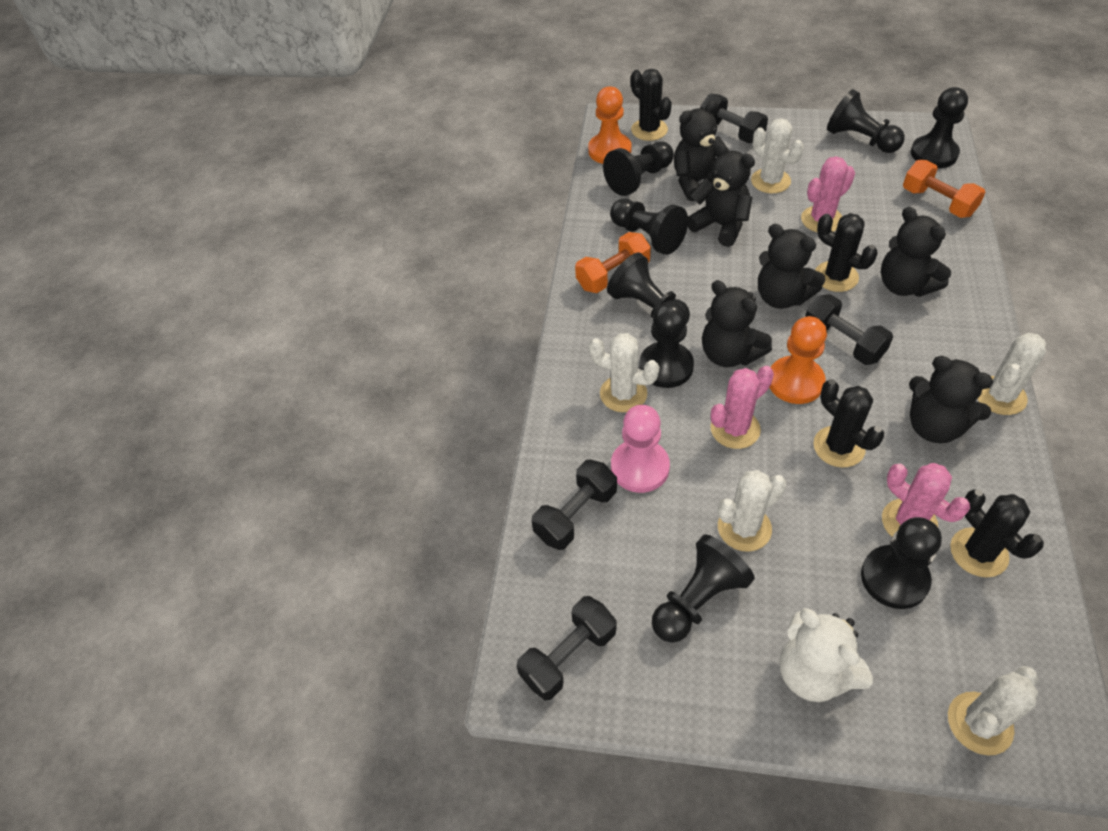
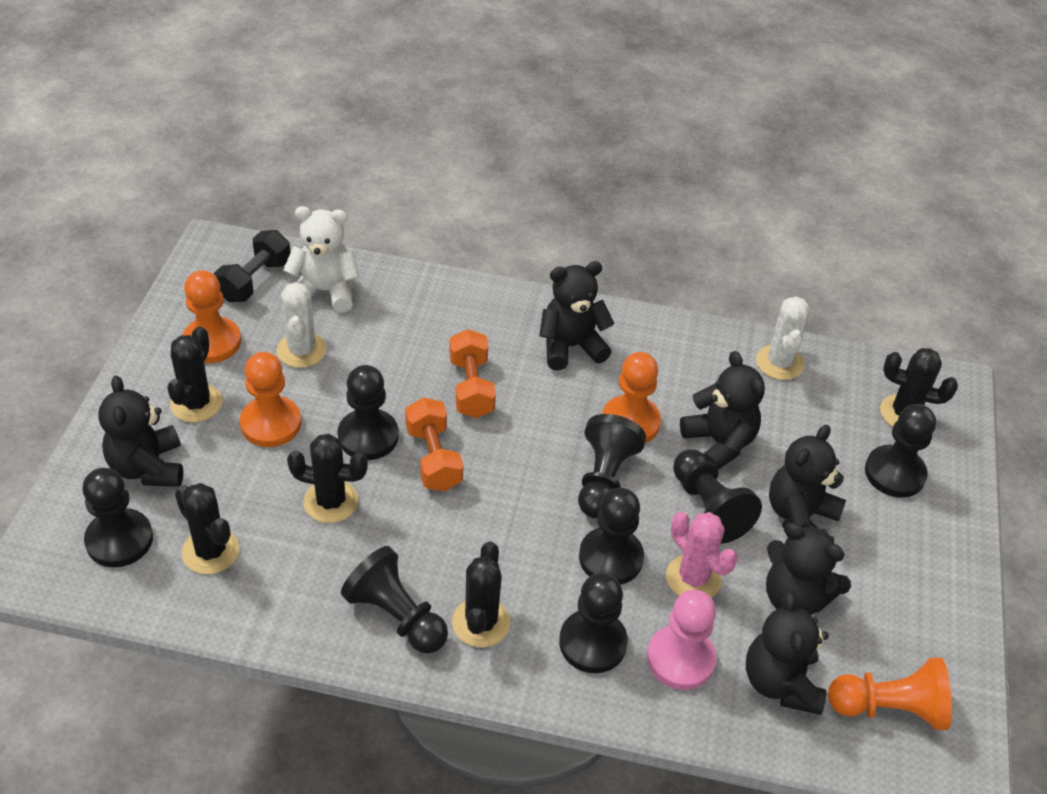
black cactus: [631,69,672,141] [814,379,884,467] [815,213,878,292] [950,489,1044,577] = 4 -> [167,326,223,422] [175,483,239,574] [287,434,368,523] [452,541,510,647] [880,348,958,427] = 5
black dumbbell: [517,596,616,700] [532,460,617,550] [700,94,768,143] [805,294,893,365] = 4 -> [214,230,291,302] = 1
orange pawn: [588,86,631,164] [769,316,827,404] = 2 -> [183,270,241,363] [240,352,301,447] [602,352,661,443] [828,657,952,730] = 4
pink cactus: [711,366,774,449] [801,156,855,232] [882,463,970,537] = 3 -> [666,512,738,598] = 1
white cactus: [589,333,659,412] [718,470,786,552] [751,118,804,193] [948,666,1038,755] [978,333,1046,415] = 5 -> [277,282,327,368] [756,296,810,380] = 2

